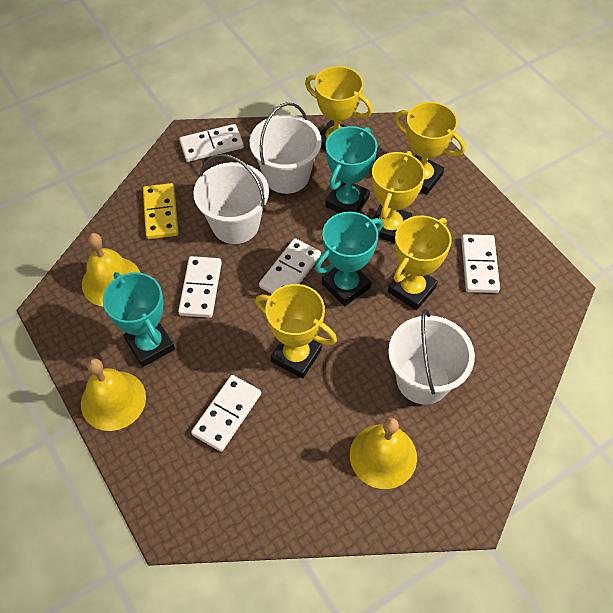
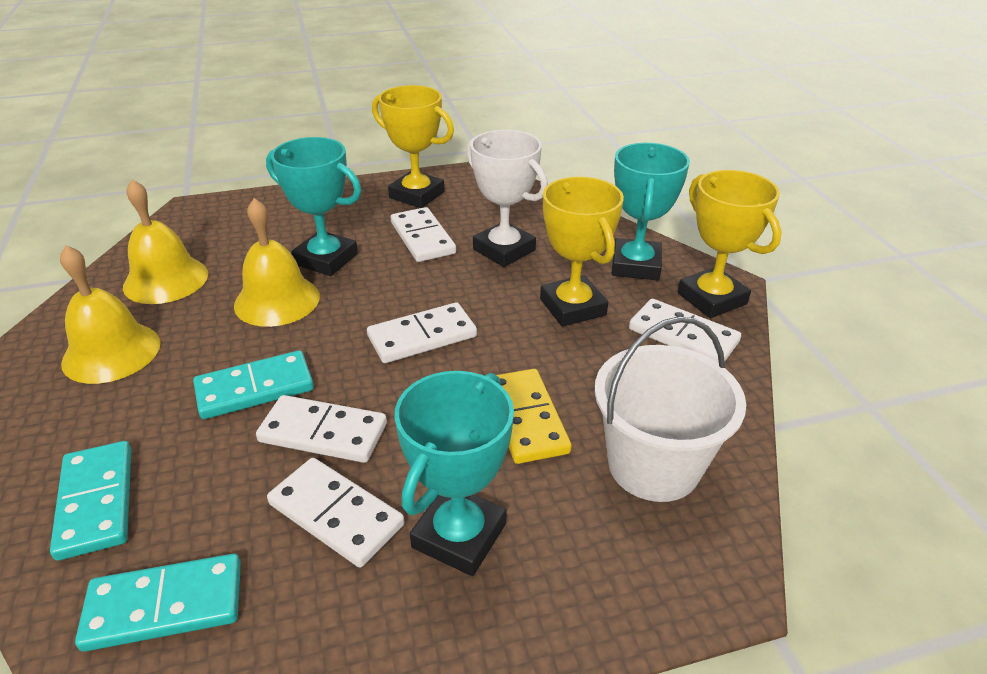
turquoise domino: none = 0 -> [50,441,131,561] [75,554,241,652] [193,350,314,419] = 3
white bucket: [193,154,269,244] [250,102,322,194] [388,309,475,405] = 3 -> [594,316,746,502] = 1
white trophy: none = 0 -> [466,130,548,267] = 1
yellow trophy: [255,284,337,378] [305,66,373,151] [372,151,425,243] [388,215,452,310] [395,102,466,195] = 5 -> [372,85,454,208] [540,177,624,327] [678,170,782,318] = 3

